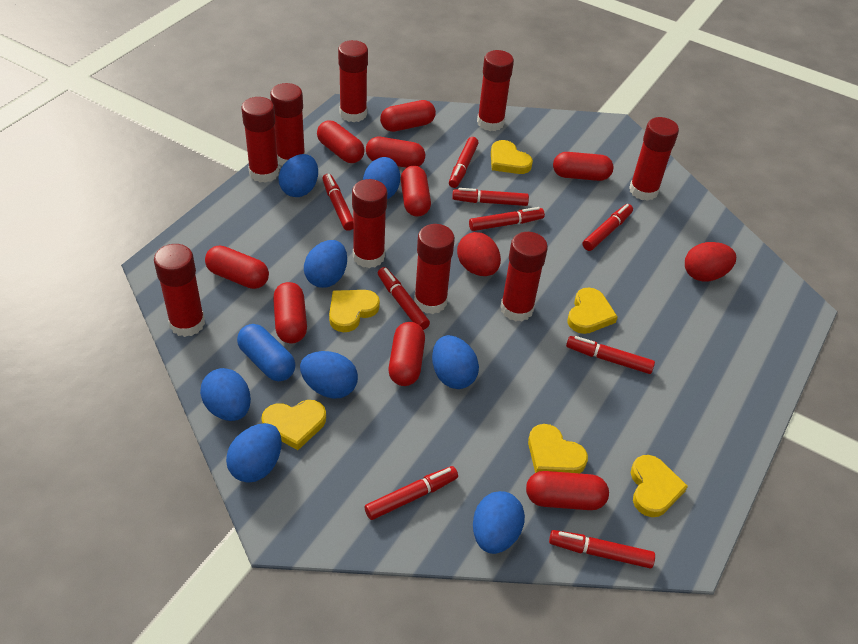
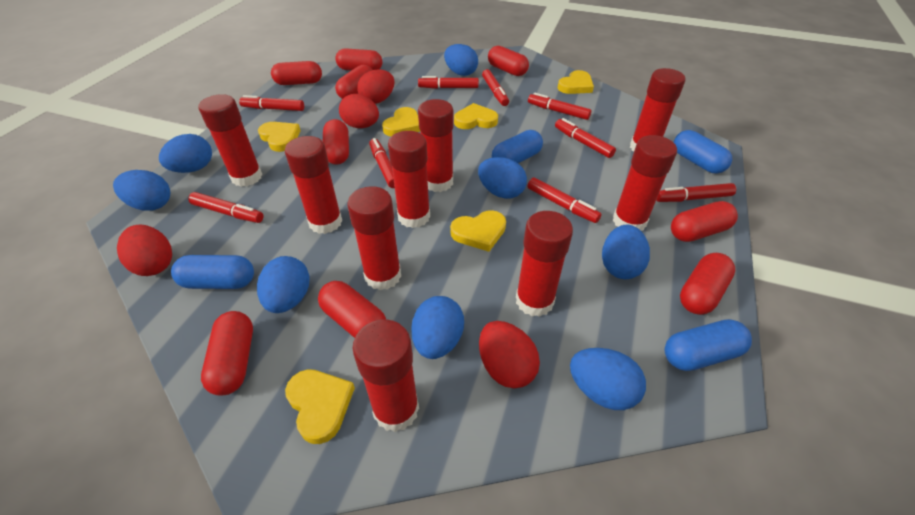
blue capsule: [237,324,296,381] = 1 -> [171,255,254,289] [492,130,543,163] [665,319,752,371] [674,130,732,174] = 4
red egg: [457,232,501,276] [685,242,736,282] = 2 -> [117,224,172,276] [339,94,379,128] [357,69,394,104] [479,321,540,389] = 4

